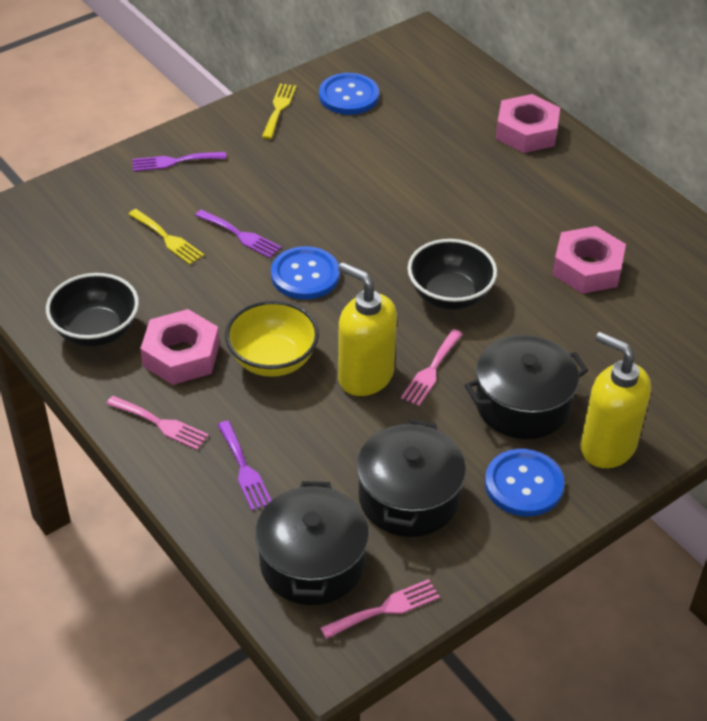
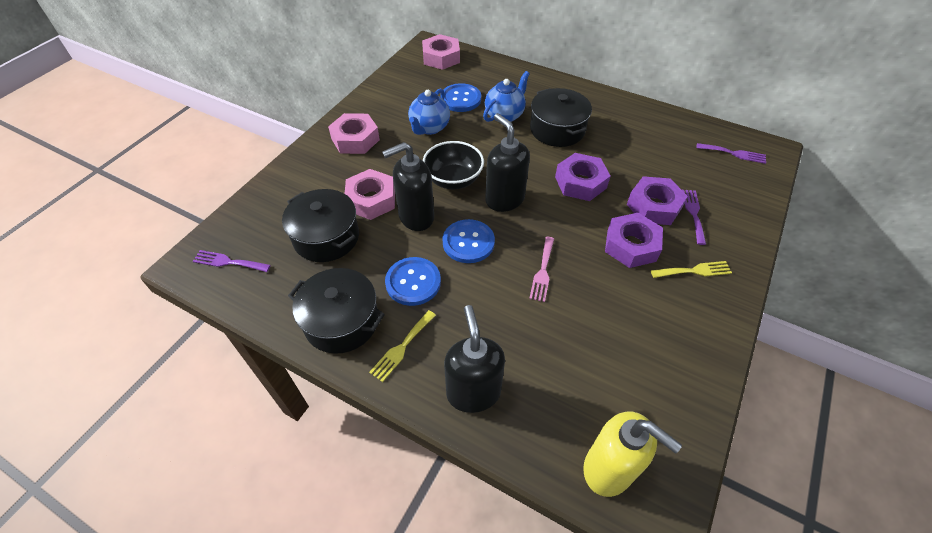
black bowl: [46,273,139,347] [407,239,497,310] = 2 -> [423,141,484,189] = 1
black soap dispenser: none = 0 -> [382,142,434,231] [444,305,505,413] [485,113,530,212] = 3
blue teapot: none = 0 -> [408,89,450,135] [483,71,530,122] = 2
pink fork: [106,396,209,450] [320,579,440,639] [401,329,463,406] = 3 -> [529,237,554,302] = 1
purple nut: none = 0 -> [555,153,610,201] [605,213,663,268] [627,176,688,225] = 3
yellow bowl: [225,300,319,377] = 1 -> none = 0
yellow soap dispenser: [338,262,397,396] [580,332,651,468] = 2 -> [583,412,682,497] = 1

